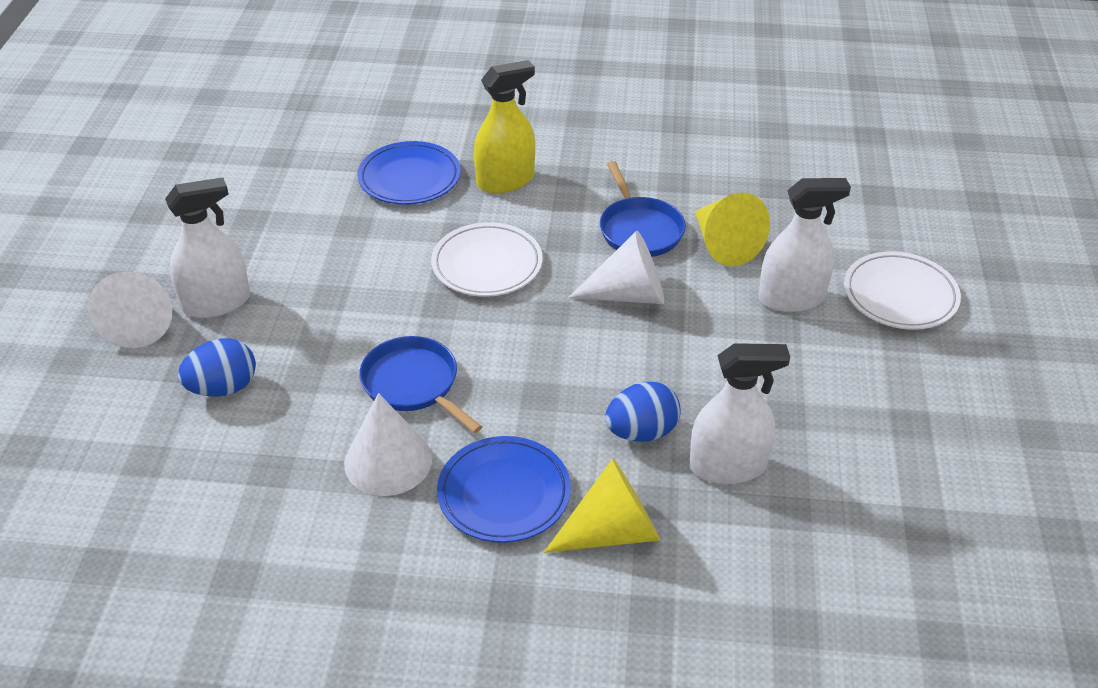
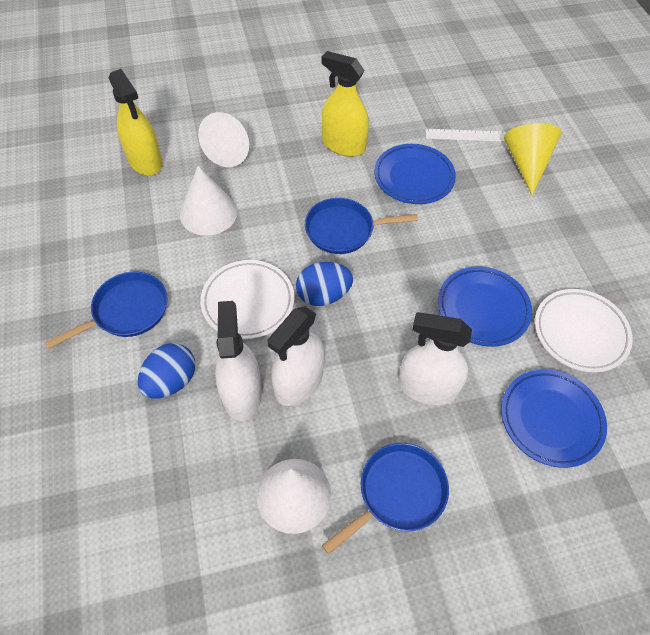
blue pan: [359,336,482,433] [600,161,686,257] = 2 -> [45,272,168,349] [305,198,418,254] [322,443,449,554] = 3
blue plate: [357,141,461,205] [437,436,571,543] = 2 -> [374,144,456,204] [438,267,532,347] [501,369,607,468] = 3
white ruler: none = 0 -> [426,129,507,142] = 1
yellow cone: [544,458,660,553] [695,192,770,266] = 2 -> [504,123,562,196] = 1
yellow spray bottle: [474,60,535,193] = 1 -> [109,69,163,176] [321,51,369,157] = 2

